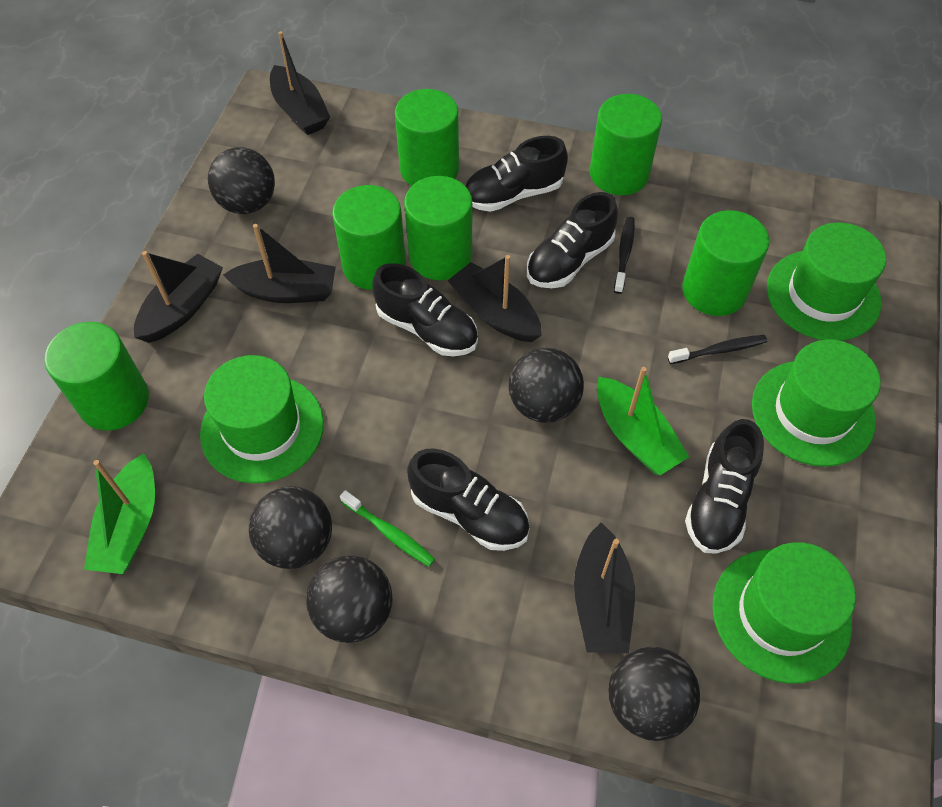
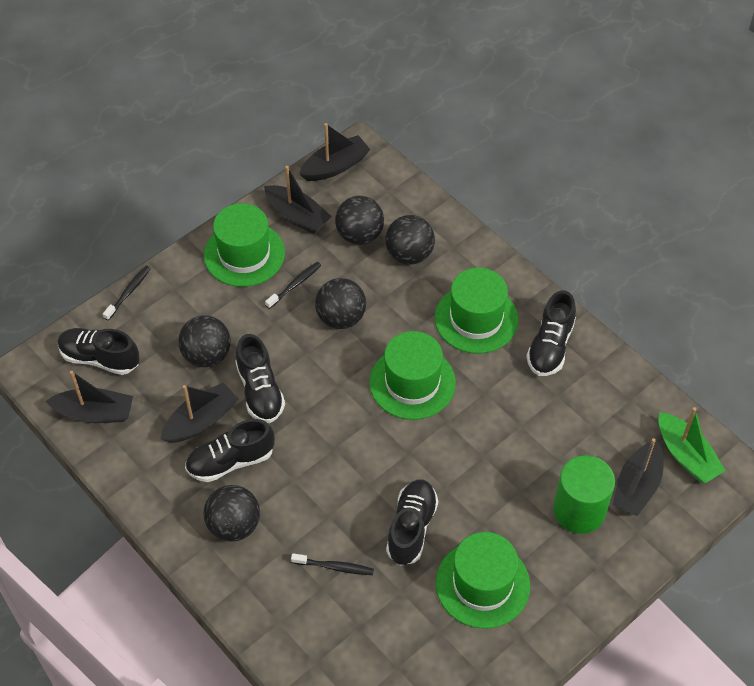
black toothbrush: [614,217,635,294] [668,335,767,364] = 2 -> [103,266,151,321] [265,262,321,309] [291,553,374,575] = 3
green boat: [84,453,155,574] [597,367,689,475] = 2 -> [658,407,726,483] = 1
green cylinder: [44,322,149,431] [332,185,406,290] [395,89,459,186] [404,176,472,280] [590,94,662,195] [682,210,769,316] = 6 -> [553,455,615,534] = 1
green toothbrush: [340,490,435,567] = 1 -> none = 0

